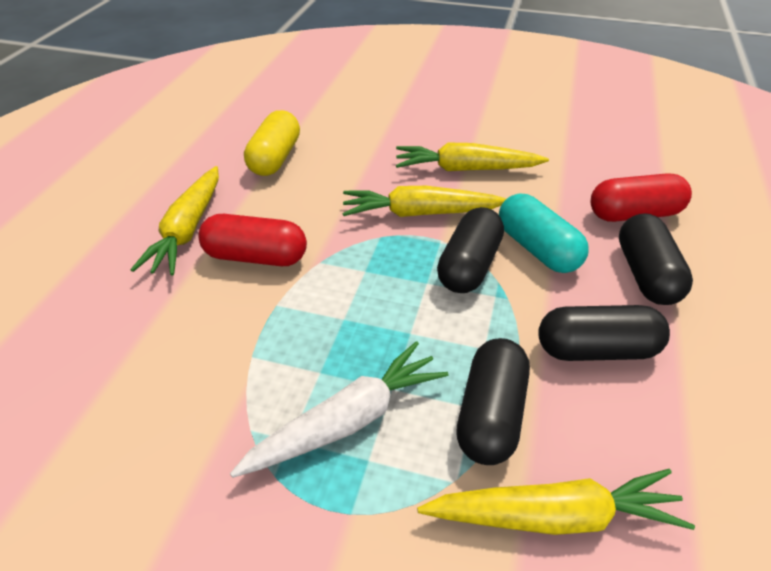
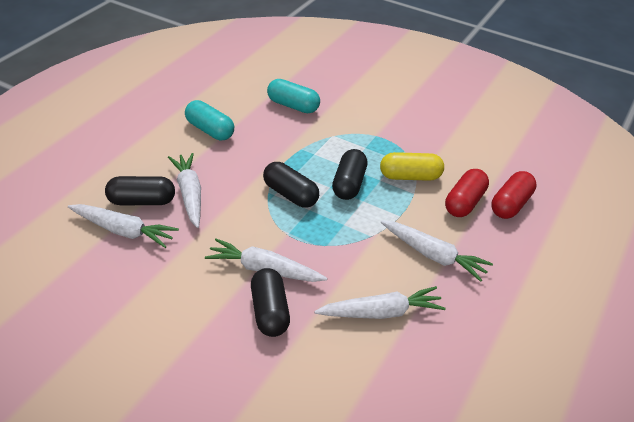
turquoise capsule: [499,193,589,273] = 1 -> [185,100,234,140] [267,79,320,113] = 2
white carrot: [230,341,448,478] = 1 -> [68,204,179,248] [168,153,201,228] [205,239,327,282] [314,286,446,319] [381,220,493,282] = 5
yellow carrot: [131,166,219,276] [342,186,507,217] [396,143,549,171] [417,469,695,535] = 4 -> none = 0

